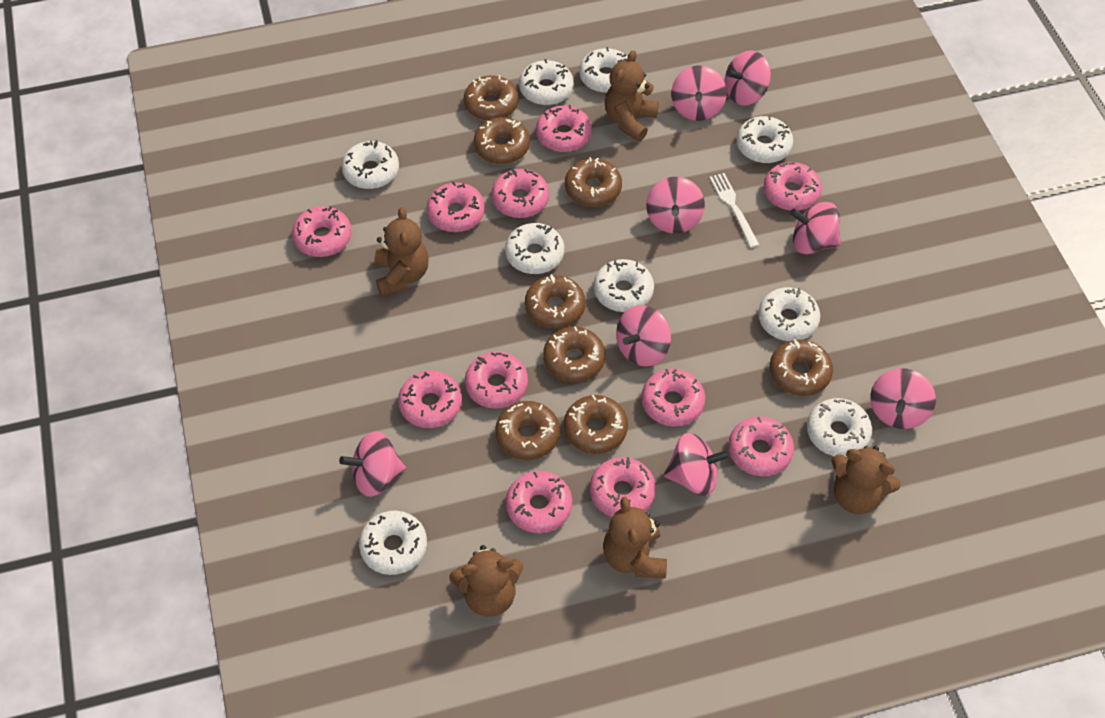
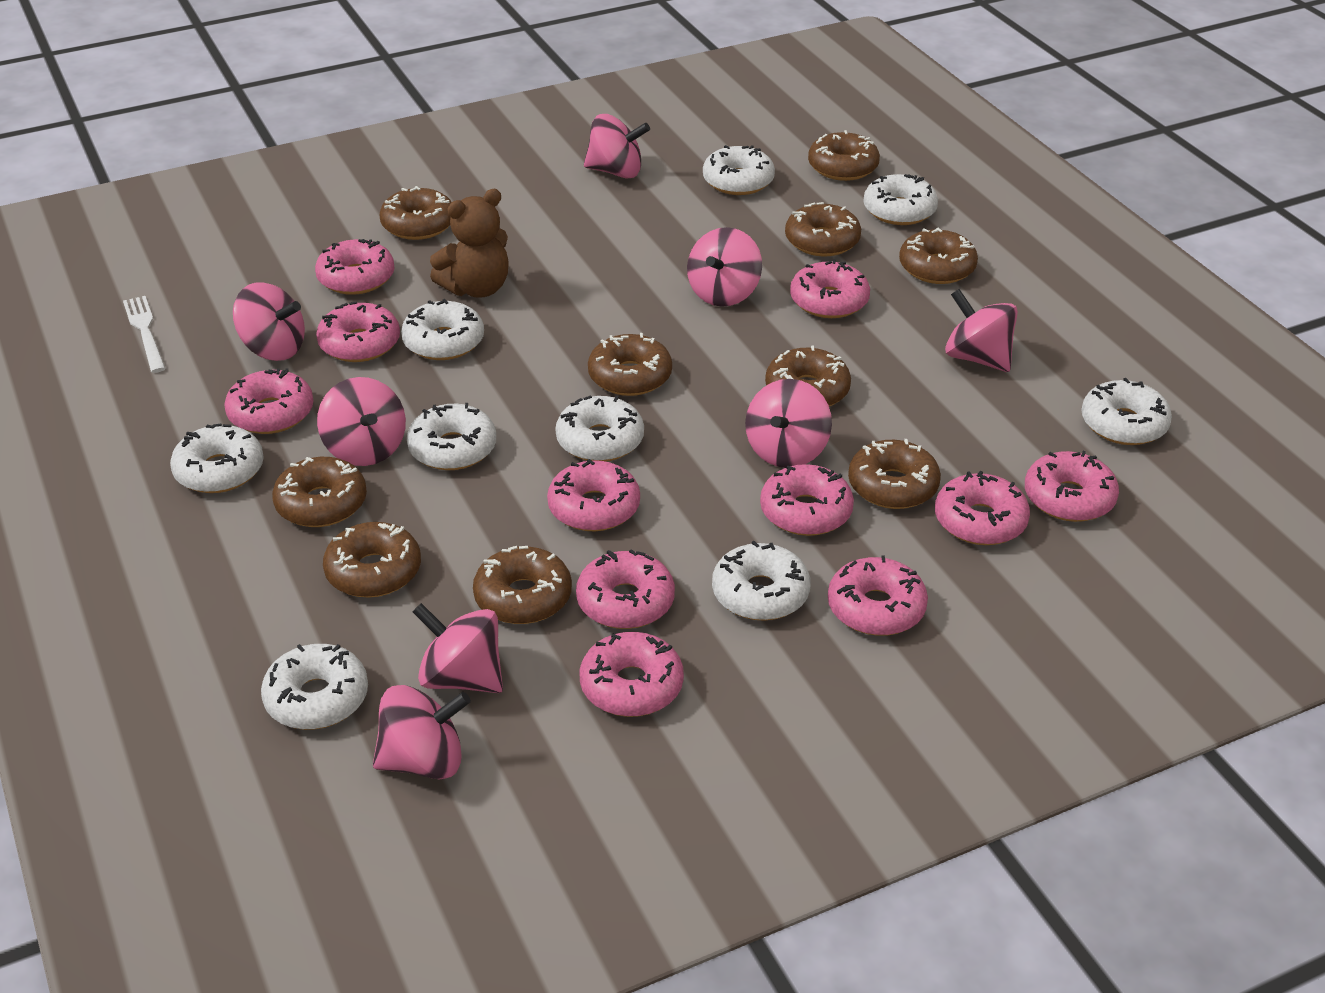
brown donut: [464,75,519,121] [474,117,530,164] [495,401,560,460] [525,274,586,329] [543,326,605,382] [564,395,628,454] [565,157,622,207] [769,339,833,396] = 8 -> [272,457,367,527] [323,522,421,598] [380,186,451,240] [473,546,572,624] [588,333,672,396] [765,346,851,406] [785,202,861,257] [808,130,880,181] [848,439,941,509] [899,228,978,284] = 10
brown teddy bear: [375,207,429,297] [449,545,523,617] [603,497,667,578] [605,50,659,142] [832,446,901,514] = 5 -> [430,189,508,298] = 1

